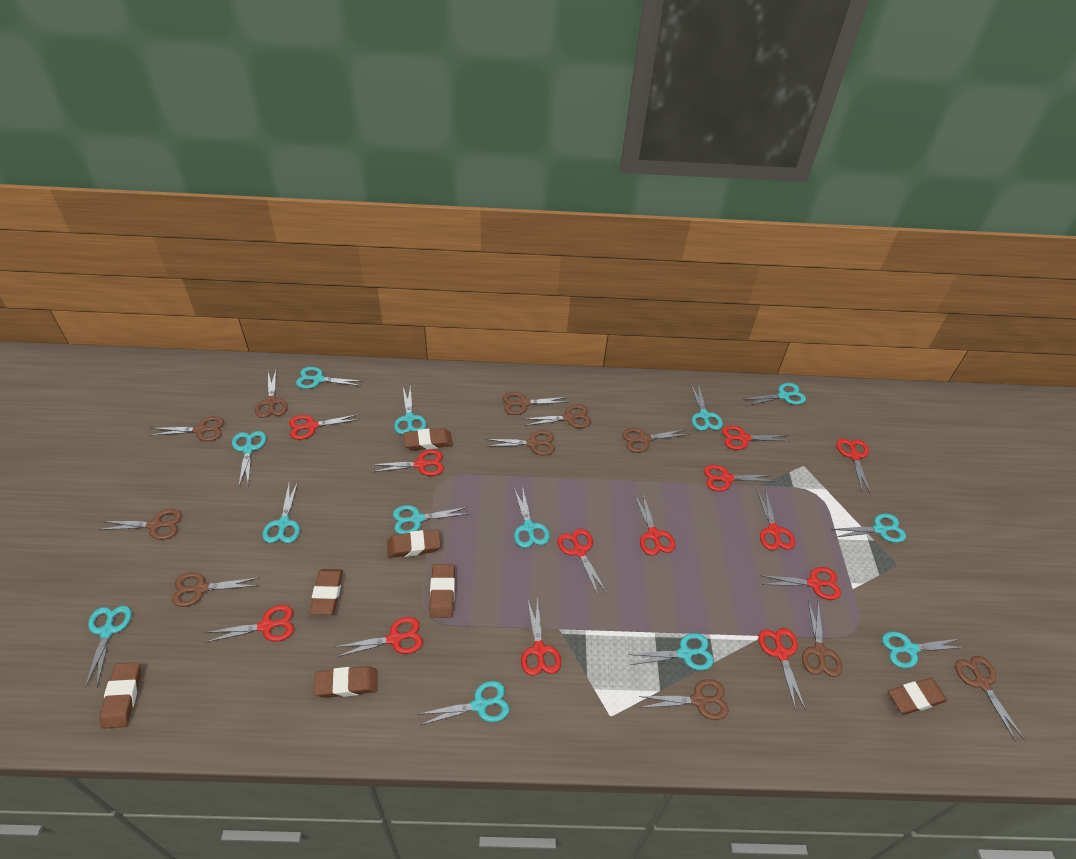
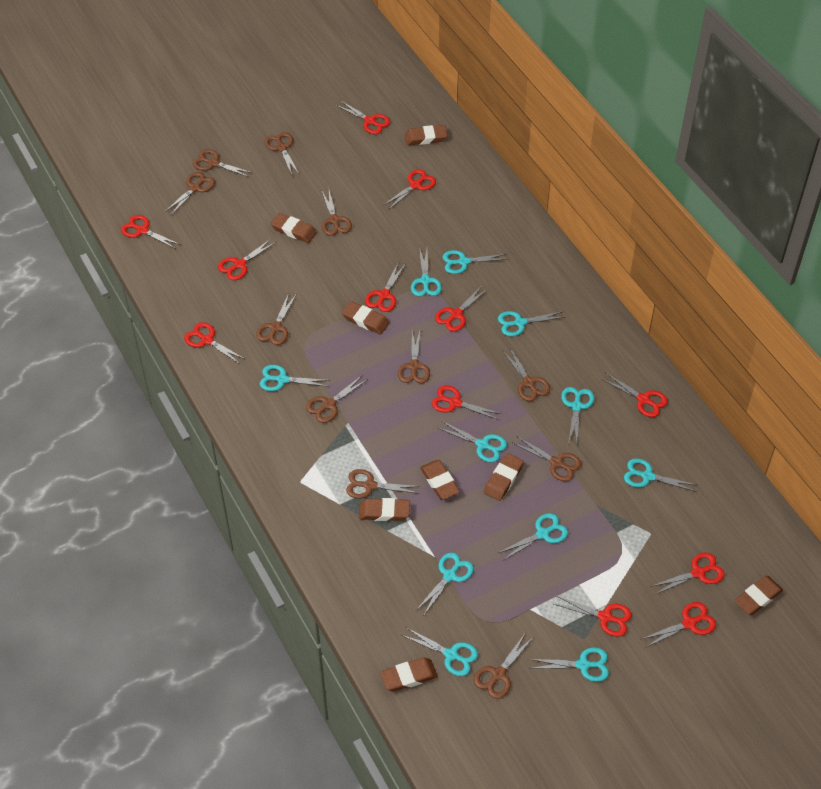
brown eraser: [100,662,141,729] [309,569,343,615] [314,666,378,698] [387,530,441,558] [403,428,453,450] [430,564,455,618] [888,678,947,715] = 7 -> [271,213,317,243] [342,301,389,335] [359,498,410,521] [380,658,438,692] [405,125,448,145] [420,460,460,500] [484,453,524,501] [734,576,783,615] = 8
red scissors: [205,605,294,643] [289,414,360,440] [336,617,423,657] [371,449,444,476] [521,598,561,676] [557,529,607,595] [634,494,675,556] [704,465,773,492] [722,425,789,450] [757,489,795,550] [758,628,806,710] [762,567,841,600] [836,438,870,493] = 13 -> [121,215,181,249] [184,322,246,364] [218,239,276,280] [336,100,390,134] [365,263,406,312] [384,169,436,210] [432,385,502,420] [435,286,489,331] [554,596,632,637] [602,373,668,417] [642,602,716,648] [650,553,725,594] = 12
turquoise scissors: [85,606,132,688] [232,431,266,486] [262,481,300,543] [296,367,361,389] [393,505,468,534] [394,384,426,435] [419,681,510,725] [514,485,550,548] [628,633,714,671] [690,383,723,431] [743,383,806,406] [831,514,906,543] [882,631,966,668] = 13 -> [260,365,330,391] [401,627,478,676] [411,247,442,297] [417,552,474,615] [439,421,507,463] [443,250,508,274] [498,311,565,337] [499,513,568,560] [529,647,609,682] [561,387,594,444] [624,458,697,492] = 11

